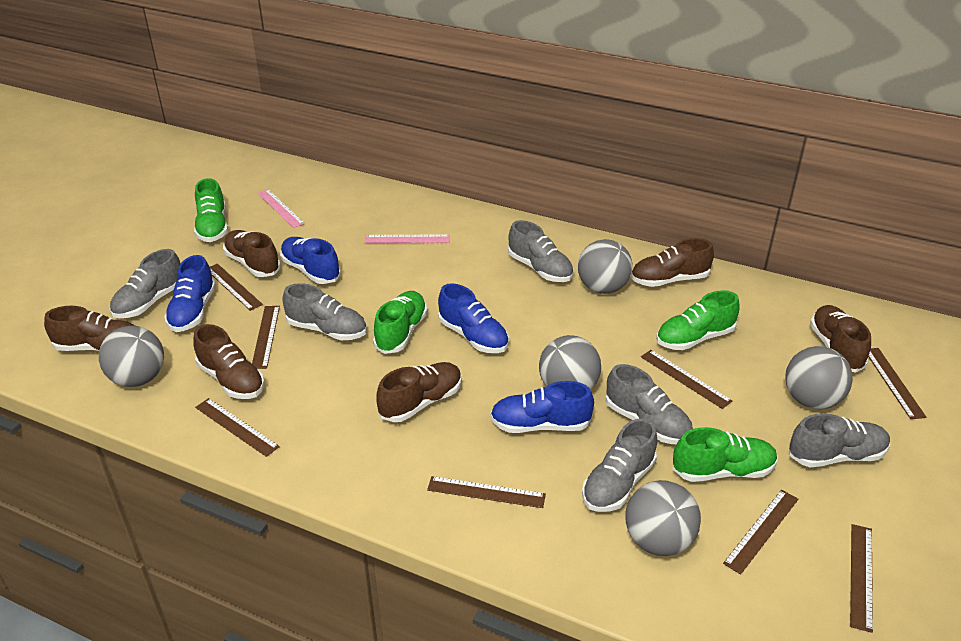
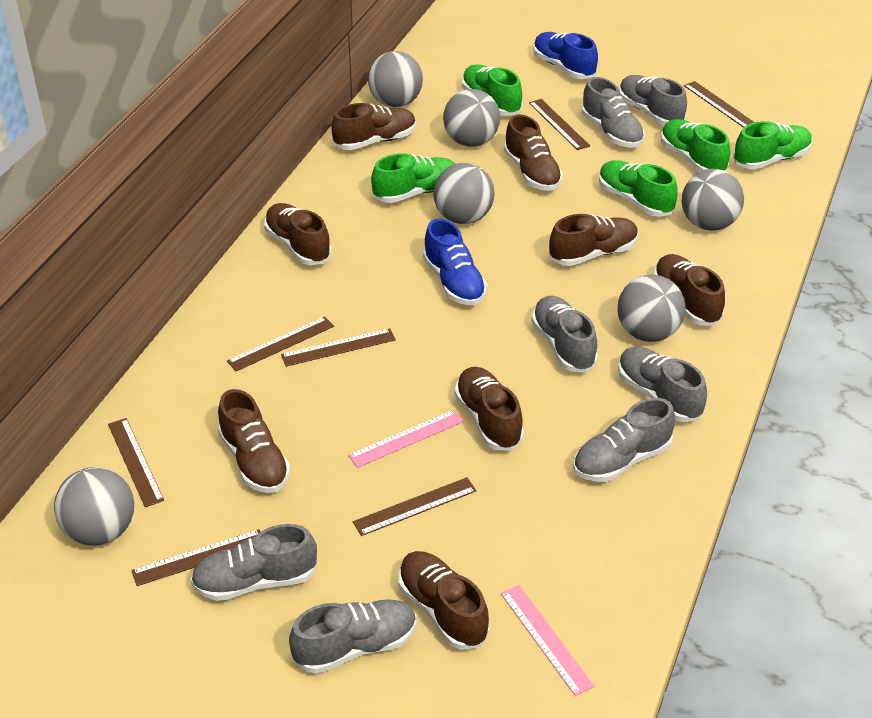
blue shoe: [164,255,216,332] [280,237,341,284] [438,283,509,353] [490,381,594,433] = 4 -> [423,219,487,305] [533,32,598,79] = 2
brown ruler: [195,398,280,457] [210,264,263,311] [252,306,280,369] [427,476,546,508] [641,350,732,409] [723,490,798,575] [850,524,873,633] [868,348,927,419] = 8 -> [108,418,164,507] [131,529,260,586] [227,316,334,371] [281,328,396,367] [353,477,477,536] [529,99,590,150] [684,81,755,128] = 7
brown shoe: [44,306,135,351] [193,324,265,399] [223,230,281,277] [376,362,462,422] [631,238,714,287] [810,305,871,373] = 6 -> [218,389,290,493] [264,203,332,265] [331,103,416,150] [399,551,489,650] [455,367,524,451] [504,114,563,191] [549,214,638,266] [654,254,725,326] = 8
green shoe: [194,178,228,242] [373,291,427,354] [656,290,739,350] [673,427,778,482] = 4 -> [371,153,455,203] [462,65,523,116] [599,160,678,217] [661,119,730,171] [733,121,813,169] = 5
grey ball: [99,326,164,387] [539,335,601,390] [578,239,632,294] [625,480,701,556] [785,346,853,409] = 5 -> [54,467,134,546] [368,51,423,107] [433,163,494,224] [443,89,500,147] [617,275,685,342] [682,169,744,230] = 6
grey shoe: [110,249,181,318] [283,283,367,340] [508,220,574,282] [582,418,657,512] [606,364,693,444] [789,413,890,467] = 6 -> [191,524,317,601] [289,599,417,674] [531,296,598,373] [573,398,675,482] [581,77,645,148] [618,347,707,422] [619,75,687,126] = 7

